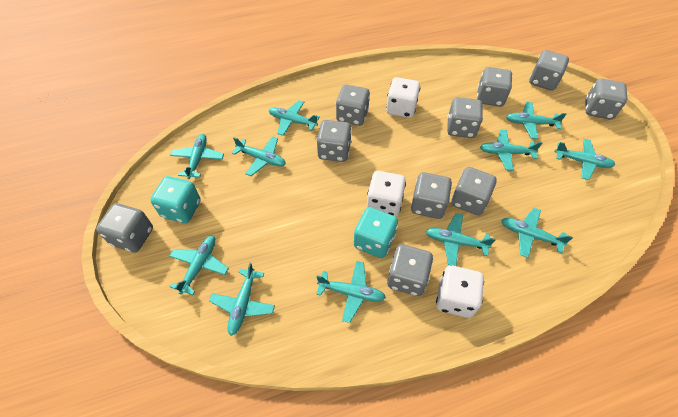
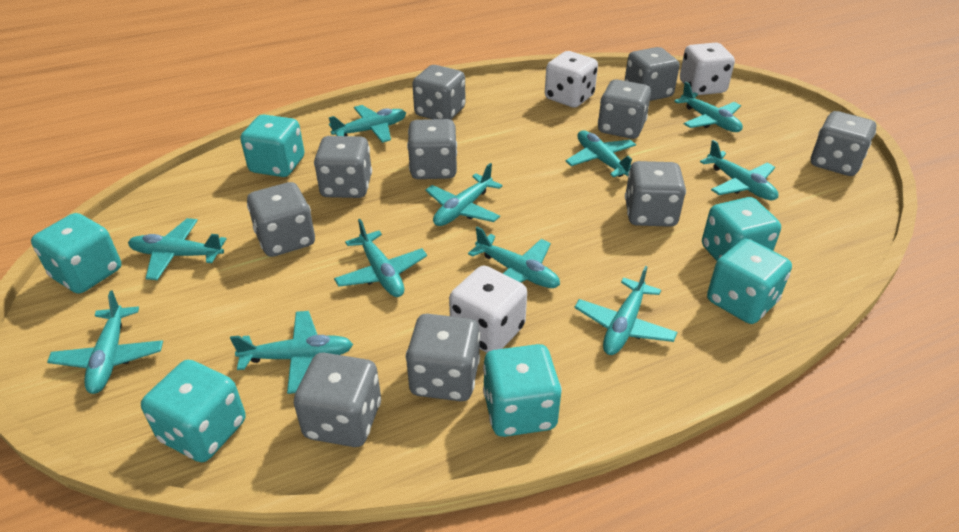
turquoise dice: [150,176,201,223] [354,207,398,258] = 2 -> [31,213,121,294] [141,360,246,462] [240,114,304,177] [483,344,562,437] [702,197,781,261] [707,239,792,324] = 6

